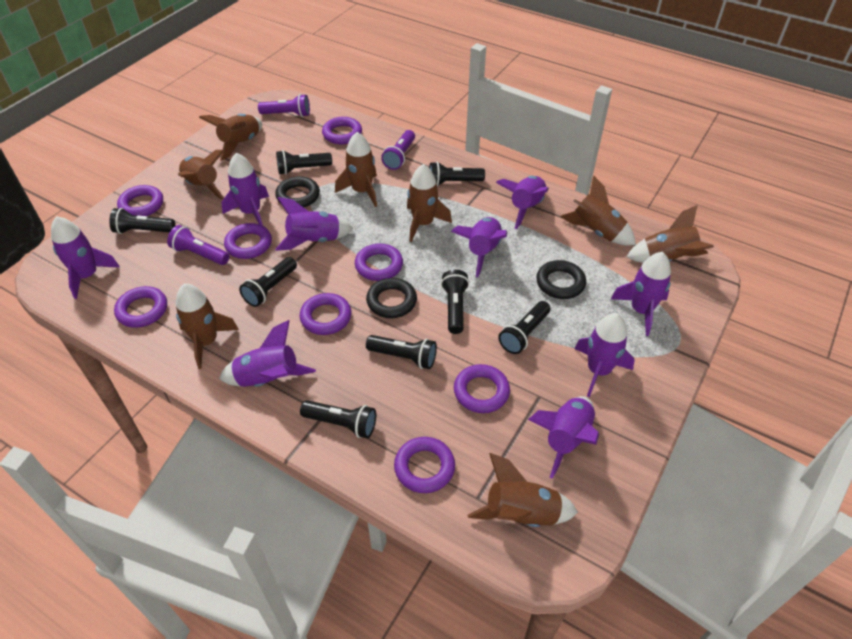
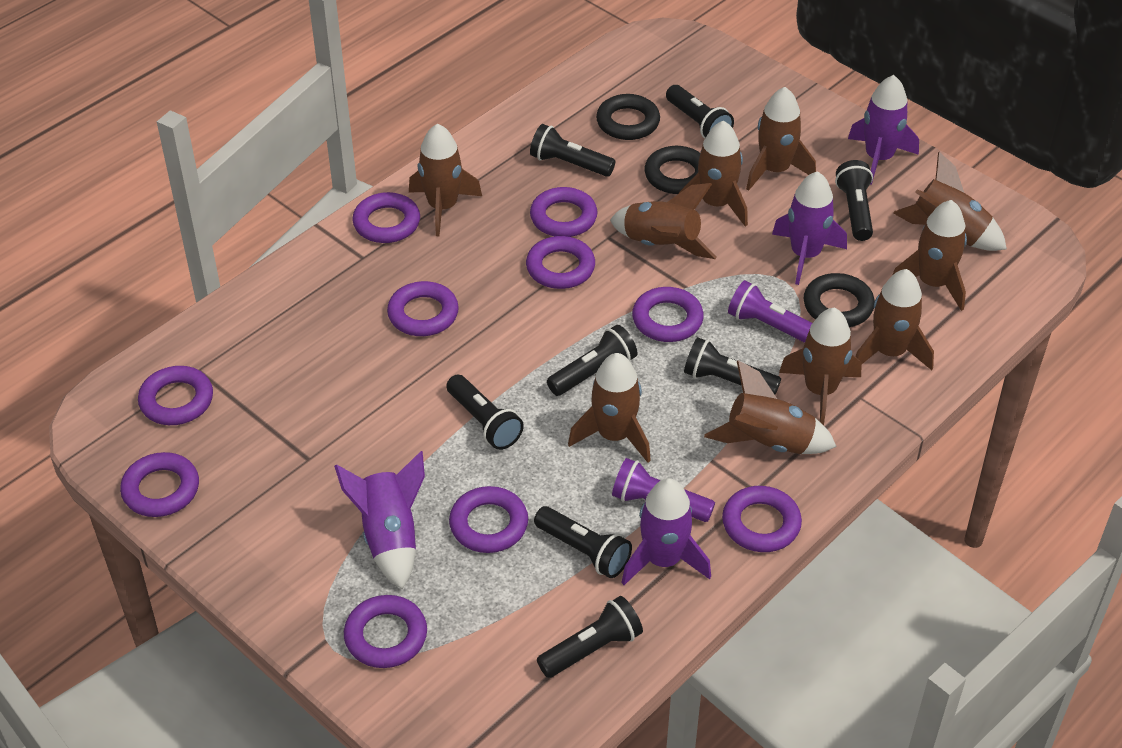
brown rocket: [176,284,239,369] [178,150,224,200] [199,114,262,161] [335,132,377,207] [407,164,452,242] [468,453,578,527] [560,176,636,246] [627,205,714,263] = 8 -> [409,124,482,236] [568,353,651,463] [610,183,717,259] [679,120,748,227] [704,360,837,454] [746,87,816,191] [779,308,862,425] [856,269,934,370] [892,200,967,311] [893,152,1007,251] = 10
purple flashlight: [167,225,229,265] [258,94,310,117] [381,130,415,170] = 3 -> [612,458,715,522] [728,280,812,343] = 2
purple ring: [114,286,167,328] [117,185,163,216] [224,223,272,259] [300,293,351,335] [322,117,362,144] [355,244,403,281] [394,437,455,493] [454,364,510,413] = 8 -> [120,452,199,517] [138,366,213,425] [344,595,427,668] [352,192,420,243] [387,281,459,336] [449,486,528,553] [526,236,595,289] [530,187,597,237] [632,287,704,342] [722,486,802,552] = 10
purple rocket: [51,216,119,299] [219,320,316,387] [222,153,269,226] [275,197,354,251] [451,217,508,277] [496,176,549,229] [528,396,599,479] [575,313,635,397] [611,252,671,336] = 9 -> [334,451,425,589] [621,478,711,585] [772,171,847,285] [848,75,919,185] = 4

